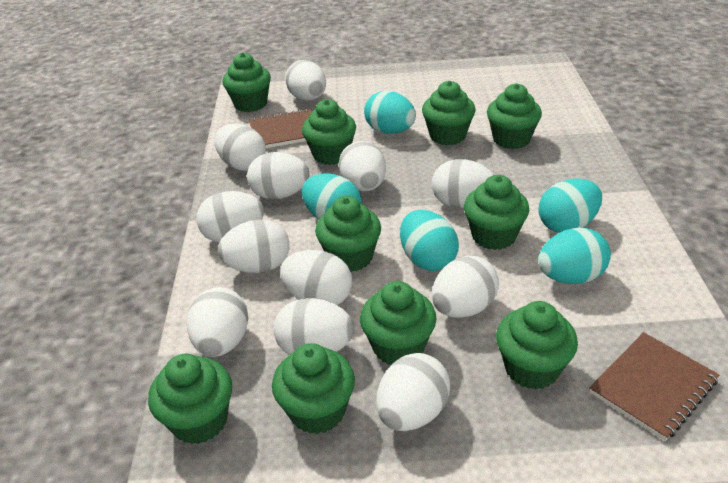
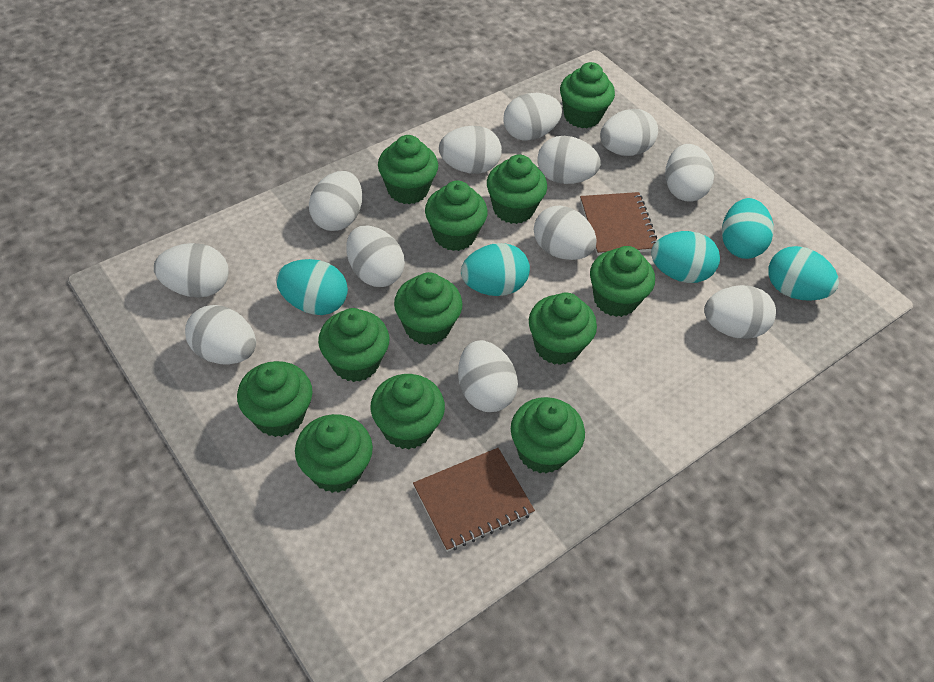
green cupcake: [148,354,232,444] [222,52,271,112] [272,343,355,434] [302,99,356,165] [315,196,381,272] [360,281,436,365] [422,81,476,145] [464,175,529,250] [487,83,542,149] [496,301,578,390] = 10 -> [237,361,312,437] [295,414,373,493] [318,308,389,382] [371,374,445,450] [378,135,438,204] [394,272,463,345] [425,181,488,251] [487,155,547,224] [511,397,585,474] [529,293,597,365] [560,62,615,128] [590,246,655,317] = 12

